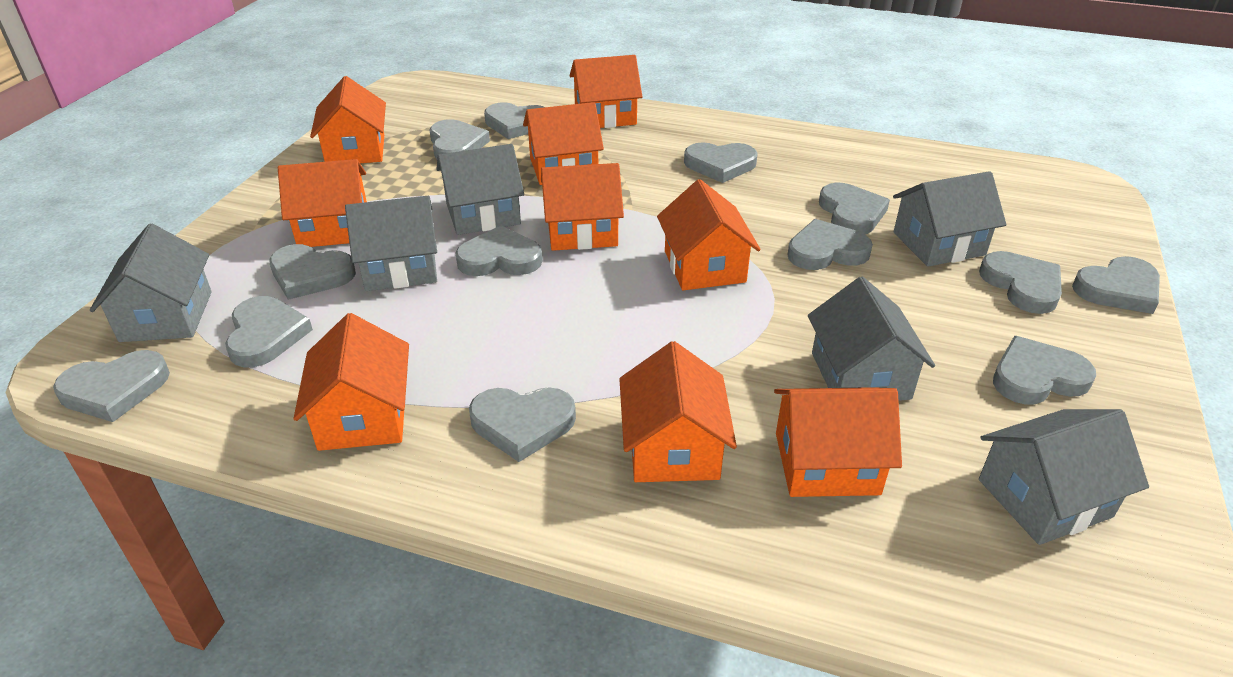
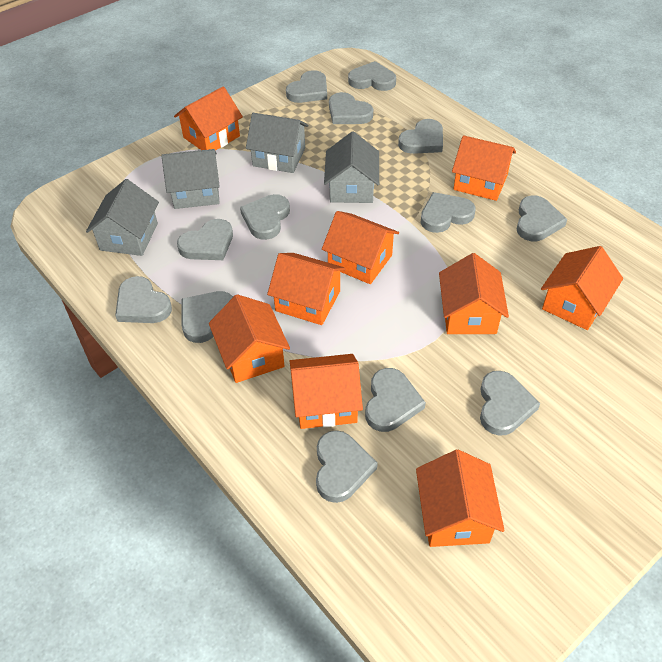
grey house: [90,224,212,342] [345,196,437,291] [437,144,524,235] [808,277,935,401] [893,171,1006,267] [979,409,1149,545] = 6 -> [86,179,159,256] [162,149,220,209] [246,113,308,173] [324,131,379,203] = 4

